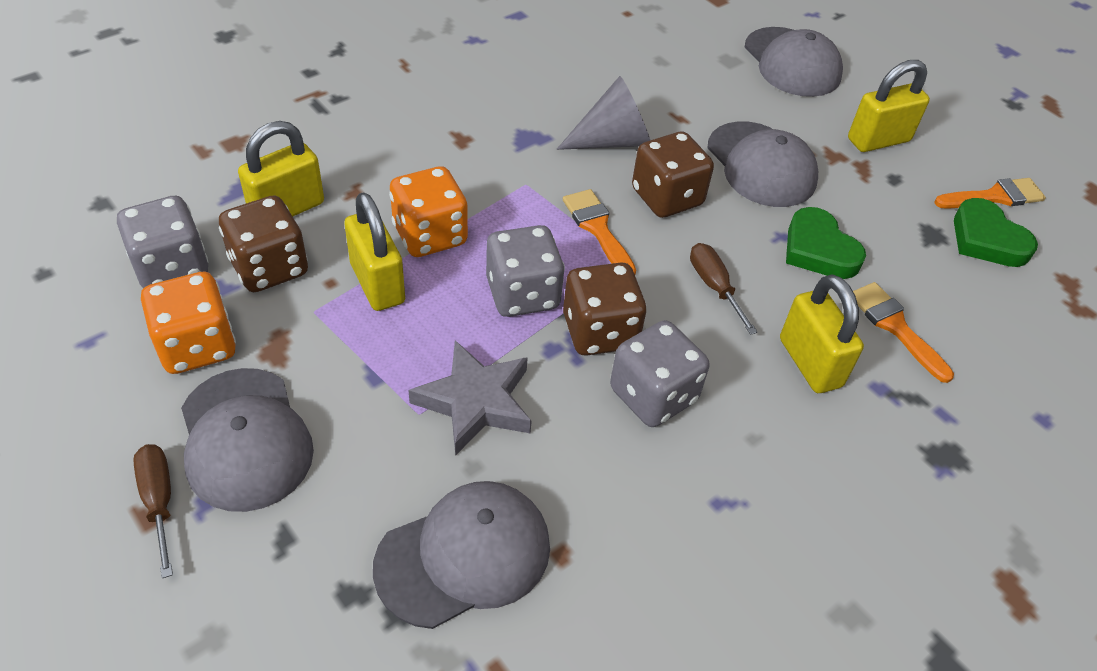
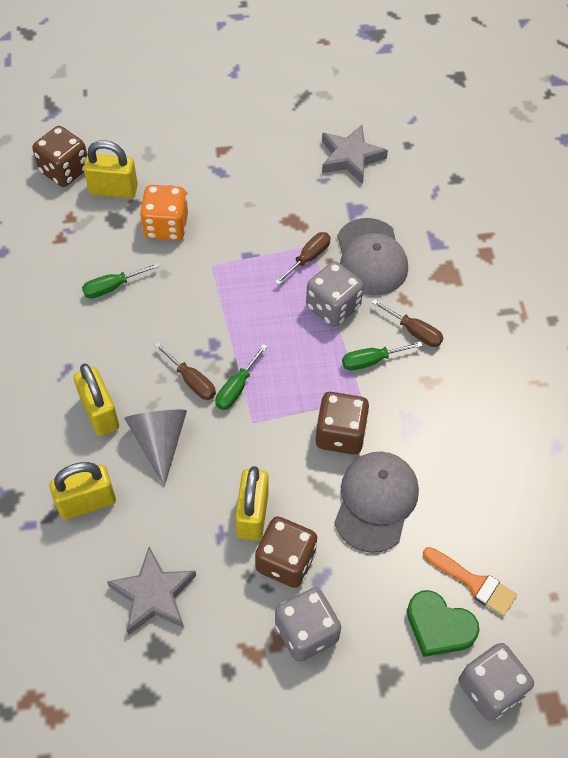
brown screwdriver: [133,444,173,578] [690,243,757,335] = 2 -> [154,342,216,400] [275,232,331,285] [372,299,443,347] = 3
green heart: [786,207,866,279] [954,198,1038,267] = 2 -> [407,590,479,657] = 1
green screwdriver: none = 0 -> [82,263,159,299] [215,344,268,410] [342,342,423,371] = 3
grey cap: [181,368,314,512] [373,481,550,629] [707,121,818,207] [745,27,843,97] = 4 -> [334,452,419,553] [337,218,408,295] = 2
grey star: [408,340,532,456] = 1 -> [107,547,196,635] [322,125,388,184] = 2
orange brush: [563,189,636,274] [853,282,954,383] [934,178,1046,209] = 3 -> [423,547,517,616] = 1
orange dice: [141,272,236,374] [389,166,468,257] = 2 -> [140,185,188,240] = 1

